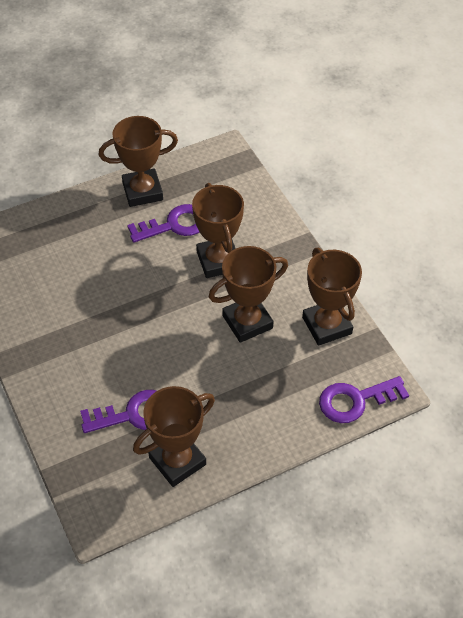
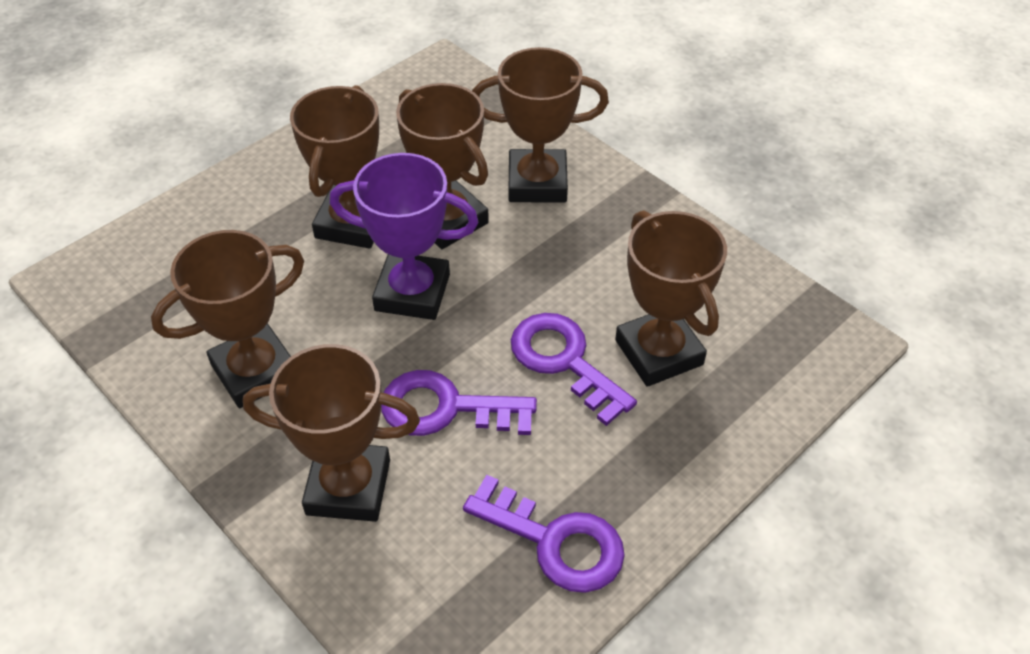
brown trophy: [99,116,178,207] [133,386,215,487] [192,183,244,278] [209,246,288,343] [302,248,362,346] = 5 -> [151,230,304,408] [243,344,420,522] [290,85,379,249] [396,83,489,249] [472,47,609,203] [615,210,727,387] = 6
purple trophy: none = 0 -> [330,153,478,320] = 1

